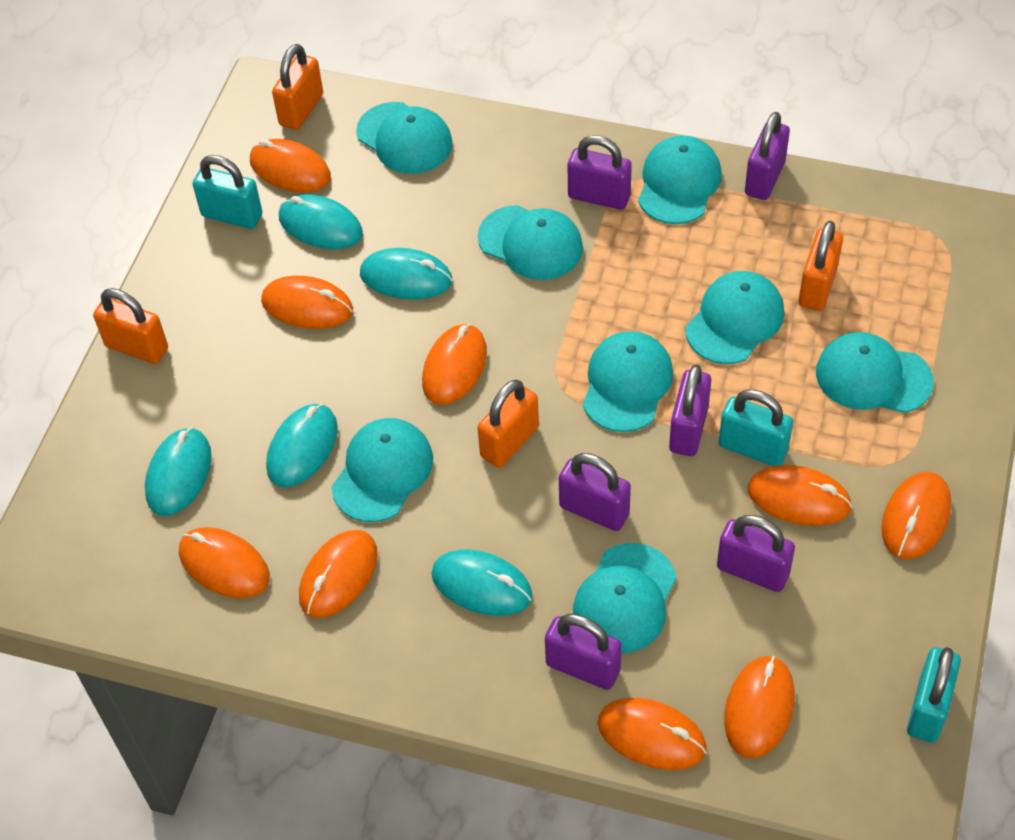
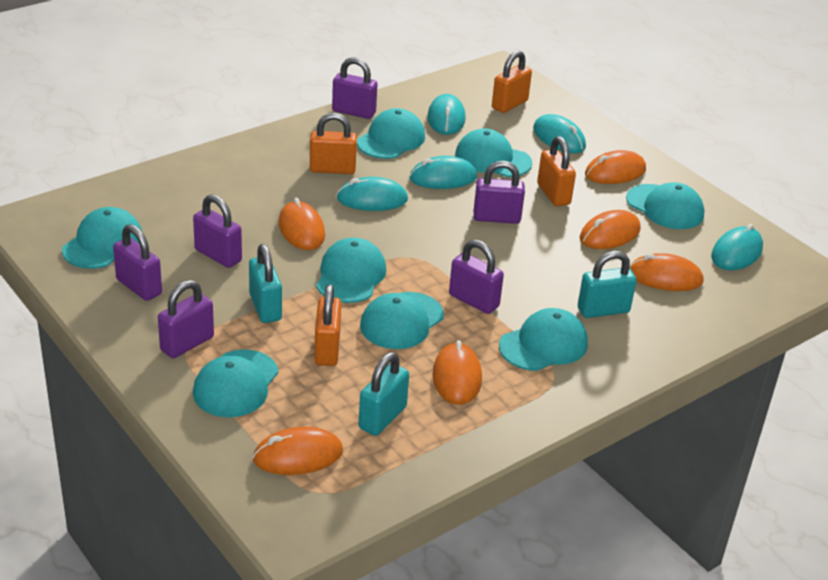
orange mouse: [179,527,270,598] [250,139,331,192] [261,276,353,329] [299,530,378,618] [422,324,487,405] [598,698,707,770] [724,656,795,758] [748,465,852,526] [881,472,951,560] = 9 -> [253,427,343,475] [279,198,325,250] [433,340,482,405] [580,210,641,249] [585,150,646,184] [629,253,704,291] = 6

